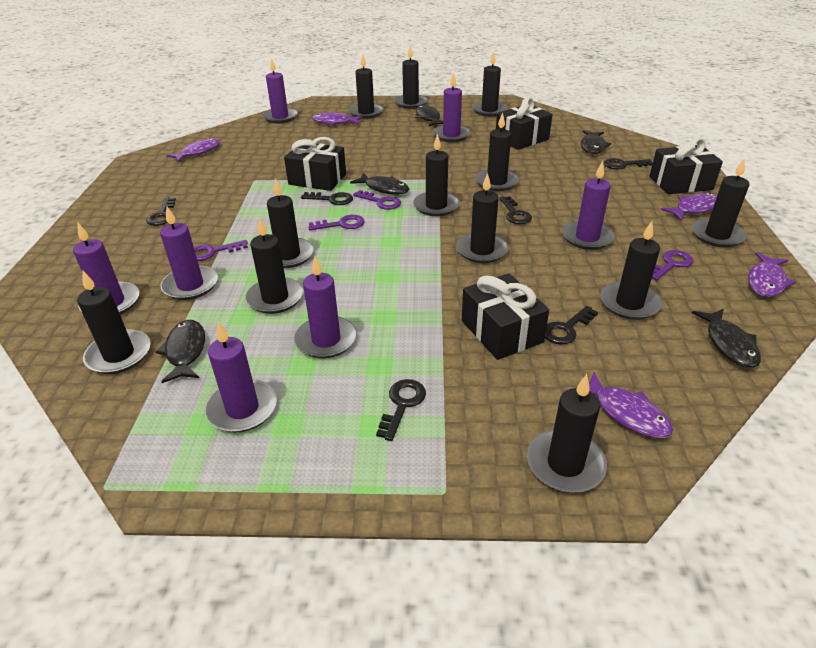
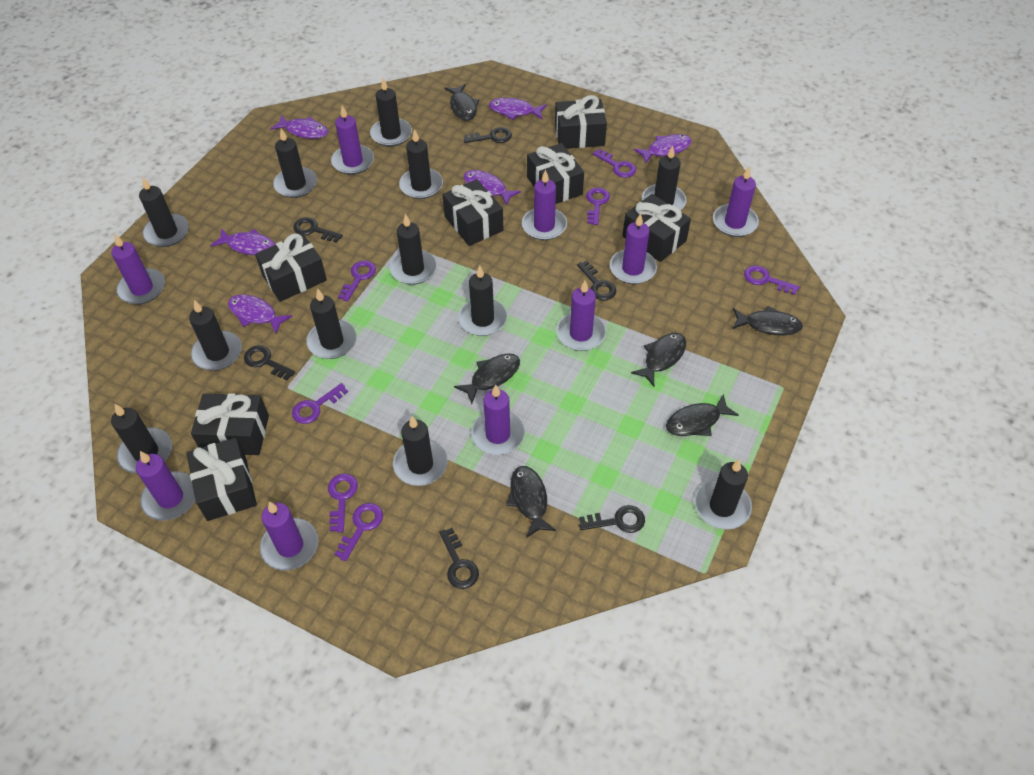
black fish: [156,320,205,383] [350,173,409,195] [414,105,443,126] [581,130,611,154] [692,309,761,368] = 5 -> [445,84,479,121] [454,353,520,404] [507,466,556,538] [631,333,686,386] [666,394,739,436] [732,306,803,336] = 6
black gift: [284,137,346,191] [462,273,549,360] [496,97,553,150] [649,137,723,194] = 4 -> [187,437,257,521] [191,393,269,455] [255,233,327,302] [442,179,503,246] [527,143,584,204] [555,95,607,149] [623,194,691,262] = 7
purple candle: [73,223,139,315] [160,207,218,300] [205,322,277,433] [262,58,298,123] [294,256,357,358] [433,72,471,142] [562,161,615,250] = 7 -> [111,235,165,305] [136,451,195,521] [260,501,318,571] [331,105,374,175] [471,385,525,455] [522,170,567,240] [556,281,606,351] [610,213,657,284] [713,167,759,237] = 9
purple fish: [166,138,220,162] [312,112,363,126] [589,372,673,438] [661,193,717,221] [748,252,796,297] = 5 -> [210,229,275,255] [228,294,292,334] [270,115,328,139] [464,170,521,205] [489,98,547,120] [634,134,692,164] = 6
purple key: [194,240,248,261] [308,215,365,230] [353,190,401,210] [652,250,694,280] = 4 -> [292,383,348,424] [328,474,358,532] [334,503,383,561] [338,260,376,302] [586,188,610,225] [593,149,636,178] [744,265,799,295] = 7

